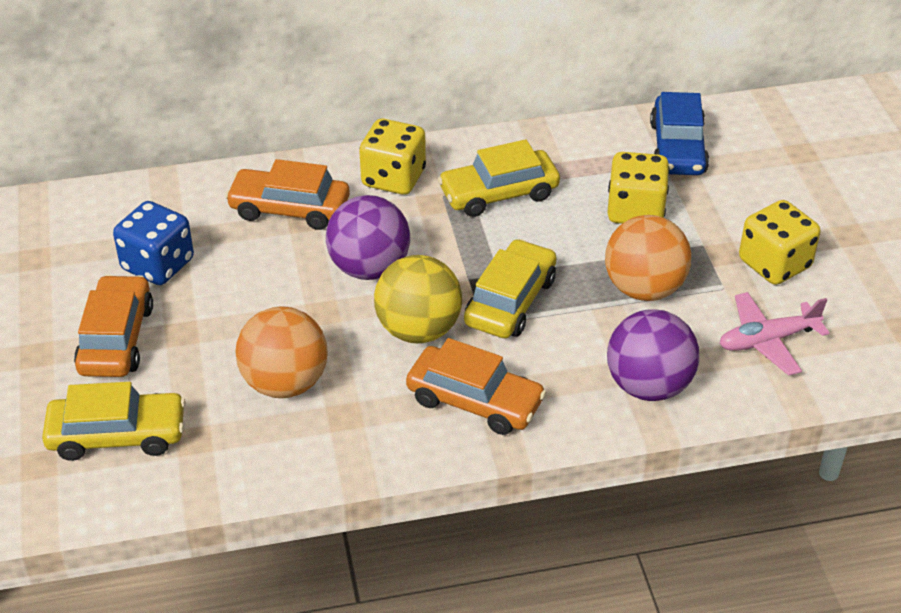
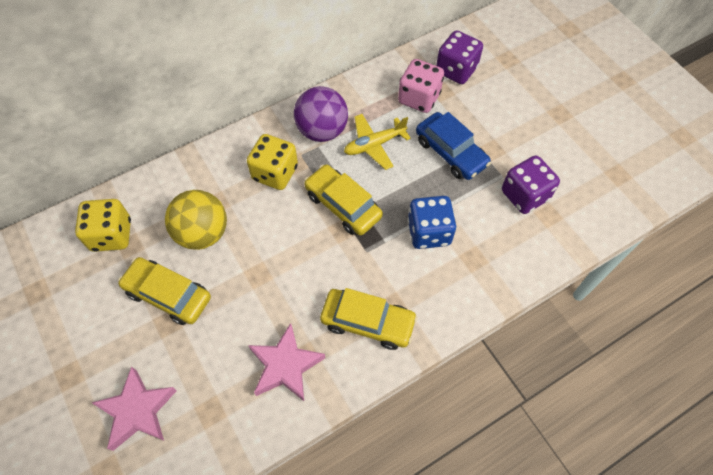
orange ball: [235,306,328,398] [605,215,691,301] = 2 -> none = 0
orange car: [74,275,153,377] [225,159,350,230] [406,338,546,435] = 3 -> none = 0
pink dice: none = 0 -> [398,59,444,113] = 1
pink plane: [719,292,830,376] = 1 -> none = 0
pink star: none = 0 -> [92,366,177,451] [248,323,325,401] = 2
purple ball: [326,195,410,280] [607,309,699,401] = 2 -> [294,86,348,142] = 1
purple dice: none = 0 -> [436,30,483,84] [502,155,560,214] = 2
yellow dice: [359,118,426,195] [607,152,670,224] [739,200,821,285] = 3 -> [75,199,131,252] [247,134,298,190] = 2
yellow plane: none = 0 -> [344,114,411,170] = 1

